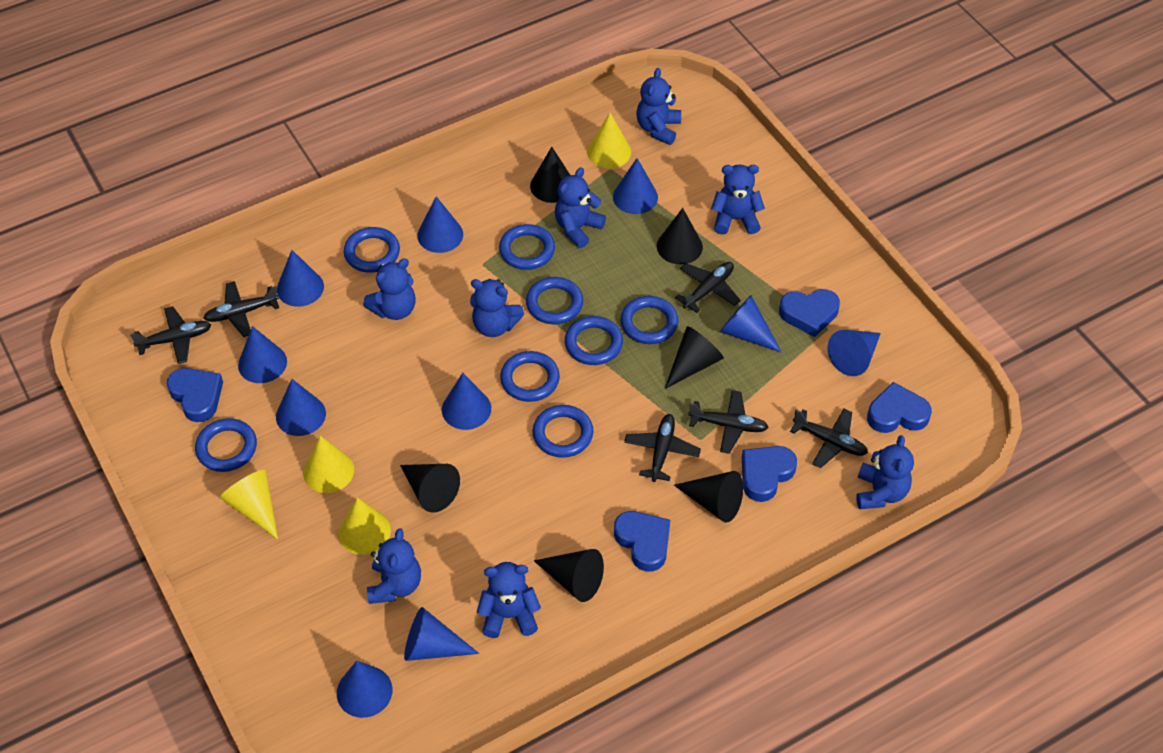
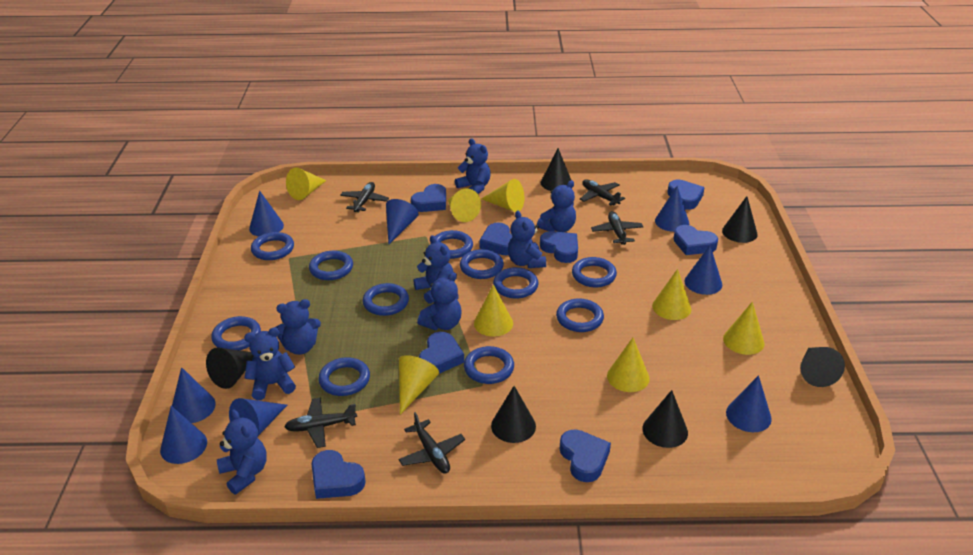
black plane: [130,306,211,364] [204,281,279,337] [624,414,701,482] [675,262,741,313] [688,390,769,454] [790,409,868,468] = 6 -> [284,397,357,448] [340,182,389,212] [399,412,465,473] [580,179,625,206] [591,211,643,245] = 5
blue cone: [238,326,287,383] [276,379,326,436] [277,250,324,307] [337,661,393,718] [404,607,479,661] [417,196,463,253] [442,373,491,430] [613,158,658,214] [720,295,782,353] [828,330,881,376] = 10 -> [160,406,207,464] [172,367,216,423] [229,398,287,436] [249,191,284,236] [386,199,419,245] [655,186,689,232] [684,245,722,295] [726,375,772,432] = 8
blue heart: [167,368,223,422] [614,511,670,572] [742,446,797,502] [779,289,840,337] [867,382,932,433] = 5 -> [312,450,366,499] [411,184,446,212] [419,332,464,374] [479,223,513,255] [540,231,578,263] [560,429,611,482] [667,180,705,210] [673,225,718,255] = 8
blue ring: [195,418,257,472] [344,227,400,273] [499,224,555,270] [500,351,560,402] [526,277,583,324] [532,405,593,458] [565,316,623,365] [620,296,679,344] = 8 -> [211,316,261,350] [251,232,294,260] [309,251,353,280] [318,357,370,396] [363,283,409,316] [435,230,473,259] [460,249,504,279] [464,346,514,384] [493,267,539,299] [556,298,604,332] [572,257,617,287] = 11
yellow cone: [220,470,278,539] [303,436,354,493] [339,497,391,555] [587,113,631,168] = 4 -> [286,168,327,200] [399,355,439,414] [448,188,481,222] [474,284,513,337] [481,179,524,212] [607,338,650,392] [652,269,691,320] [723,301,765,355] = 8

